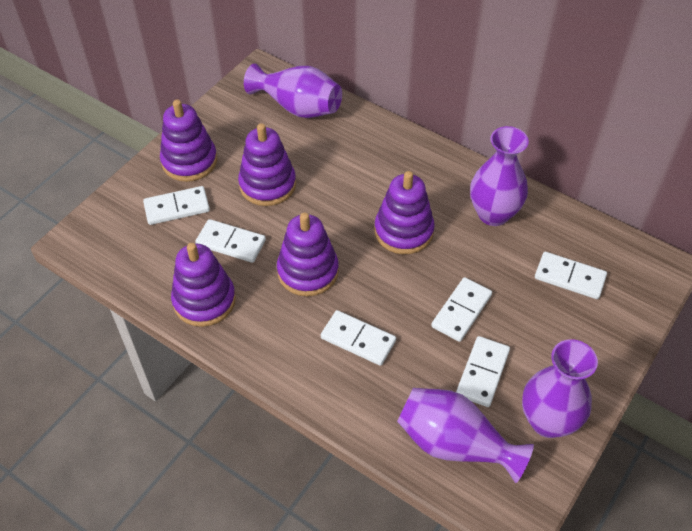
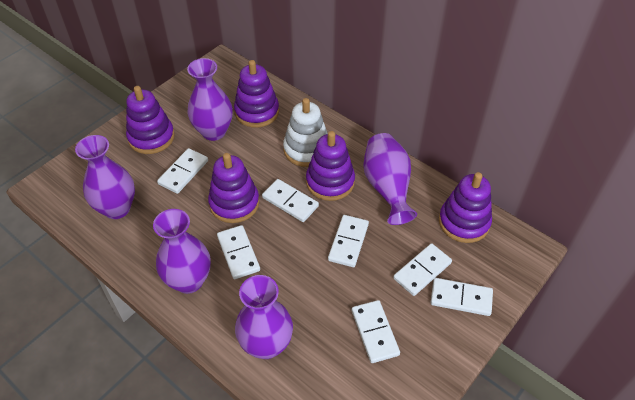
purple vase: [244,63,342,118] [397,388,534,483] [470,126,529,226] [522,339,598,438] = 4 -> [75,135,135,219] [153,209,211,294] [187,58,233,141] [235,275,293,359] [363,133,417,225] = 5
white domino: [143,186,210,225] [195,219,266,263] [321,310,396,366] [431,277,492,342] [456,336,510,407] [535,252,607,299] = 6 -> [157,148,208,194] [217,225,260,279] [262,179,319,222] [328,215,369,267] [352,300,400,363] [393,243,452,296] [431,278,493,316] = 7
white stacking toy: none = 0 -> [283,98,328,167] = 1

